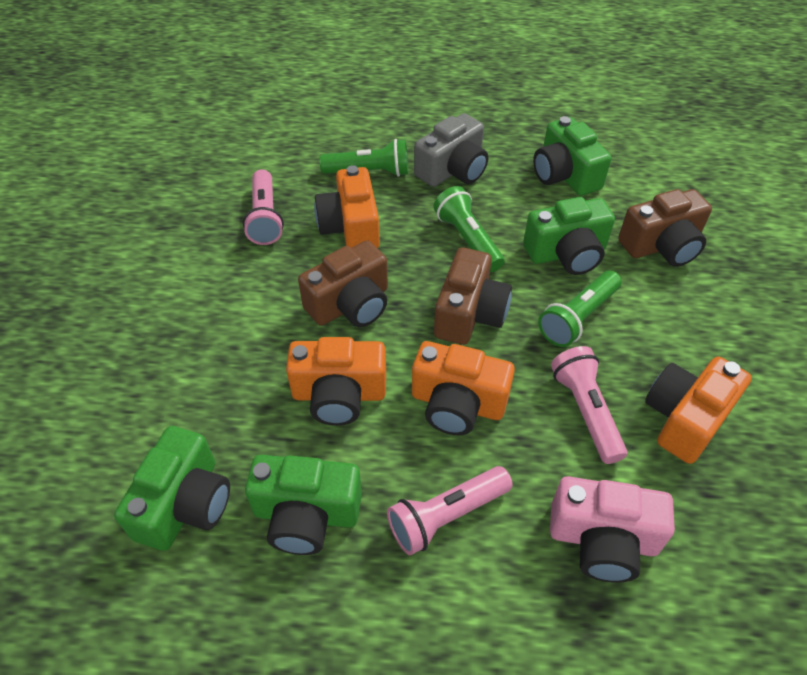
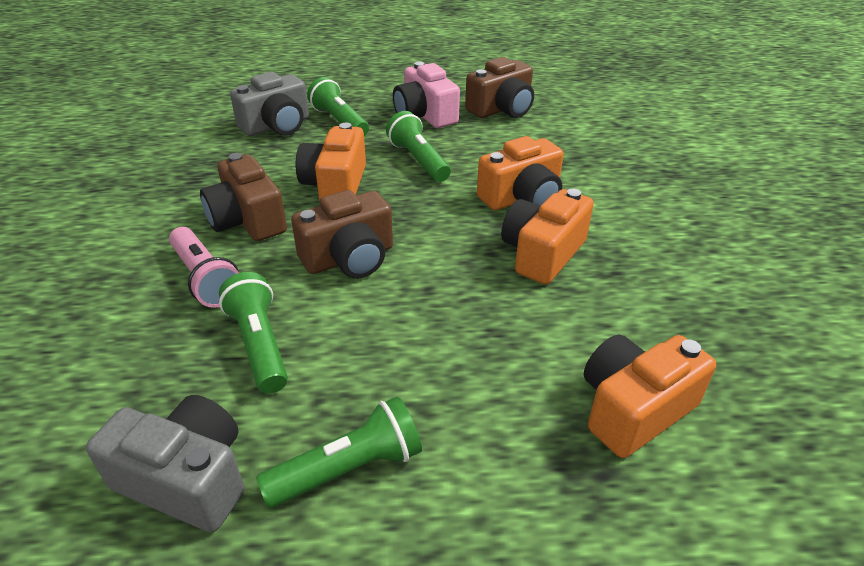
green camera: [114,426,230,551] [245,455,362,555] [523,197,615,275] [533,116,611,196] = 4 -> none = 0
green flashlight: [320,139,408,177] [434,186,505,272] [538,271,622,347] = 3 -> [219,272,288,394] [256,396,422,508] [307,77,369,136] [386,111,451,182] = 4
grey camera: [414,113,488,187] = 1 -> [86,395,244,532] [230,72,309,136] = 2
pink flashlight: [243,169,284,245] [387,466,513,555] [551,346,627,464] = 3 -> [169,227,239,308] = 1

